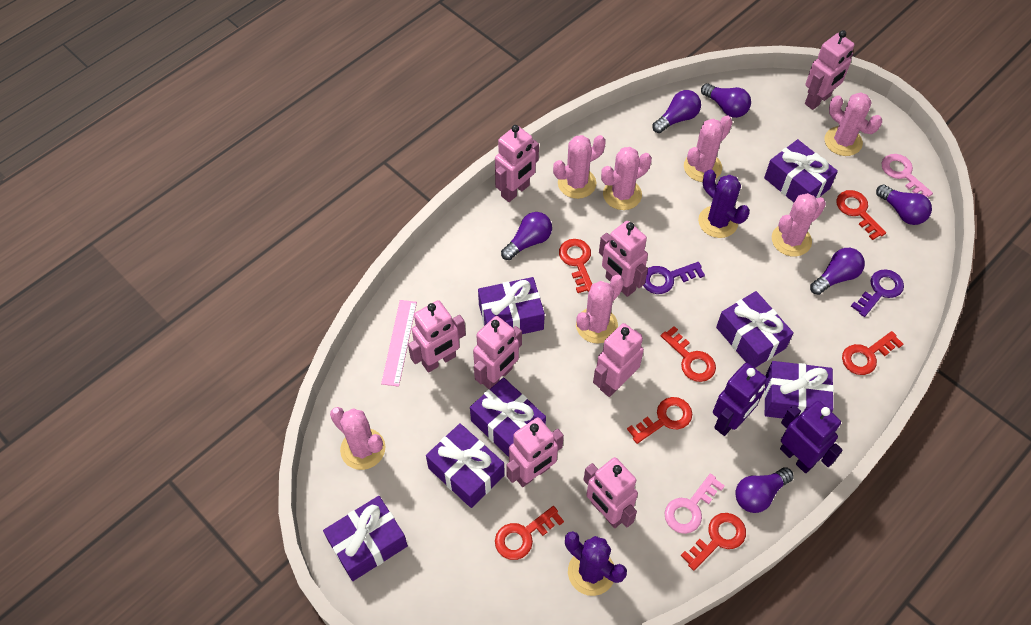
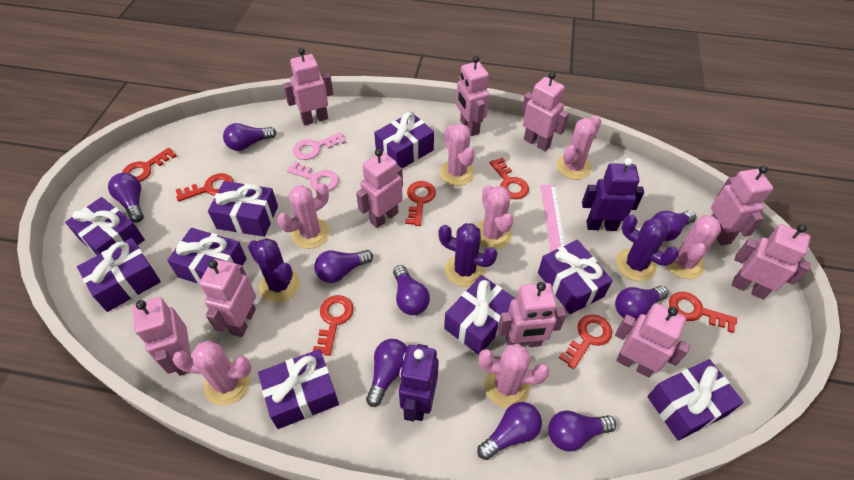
pink robot: [408,300,466,373] [473,316,522,389] [495,125,539,202] [506,417,564,487] [584,457,638,528] [593,323,644,397] [599,221,648,297] [805,30,855,110] = 8 -> [132,297,191,376] [199,259,256,337] [283,48,333,125] [356,149,403,228] [456,56,489,136] [498,282,566,347] [521,72,569,151] [615,303,690,377] [711,166,773,246] [732,224,811,299] = 10
purple cactus: [565,531,627,596] [698,170,750,238] = 2 -> [248,238,300,303] [438,223,498,287] [616,215,679,281] = 3
purple gift: [323,496,408,581] [426,423,505,508] [470,377,546,457] [478,277,545,334] [716,291,794,368] [764,139,838,202] [764,361,834,419] = 7 -> [65,197,145,255] [77,238,161,312] [167,228,247,284] [208,181,278,237] [258,349,339,429] [374,112,434,168] [444,275,516,355] [538,240,613,314] [647,359,744,440] = 9
purple key: [643,262,705,294] [851,269,904,317] = 2 -> none = 0
purple light bulb: [501,212,552,260] [652,90,701,133] [701,83,751,118] [735,467,794,513] [810,248,865,295] [876,184,932,225] = 6 -> [108,173,144,223] [223,123,276,151] [314,250,373,283] [366,339,407,407] [393,265,430,315] [477,402,542,460] [548,410,616,451] [615,286,668,321] [652,211,696,241] = 9

